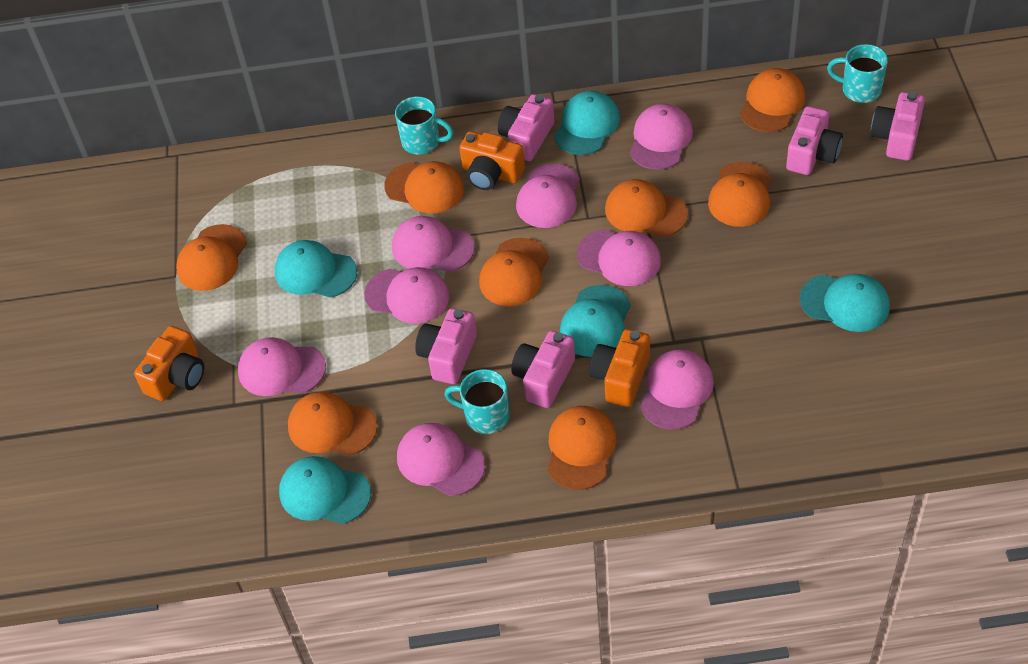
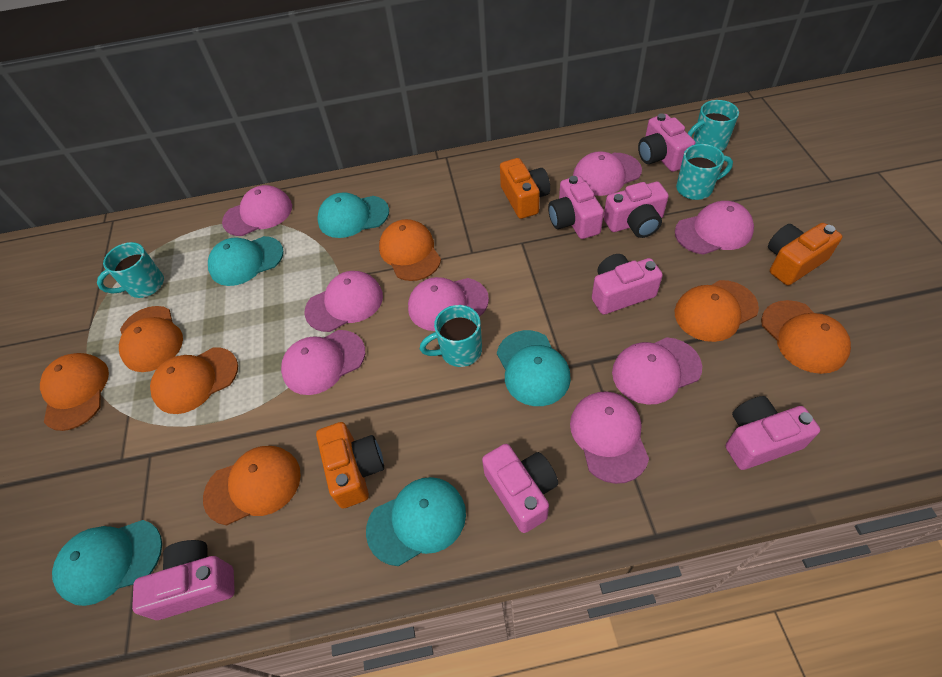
orange cap: [176,224,247,291] [288,392,377,456] [384,161,464,214] [479,238,549,306] [548,406,617,490] [605,179,688,237] [708,162,771,227] [740,68,805,132] = 8 -> [40,353,109,431] [119,306,183,372] [150,347,238,414] [203,446,301,525] [379,219,441,281] [675,280,759,342] [761,300,851,374] = 7
pink camera: [415,308,477,384] [498,94,554,161] [511,331,575,408] [786,106,843,175] [871,92,925,161] = 5 -> [132,540,235,620] [482,444,558,533] [548,176,604,239] [592,254,663,315] [604,182,669,238] [638,113,695,172] [726,396,820,470] = 7
turquoise mug: [395,96,454,155] [444,369,510,434] [827,44,888,103] = 3 -> [97,242,164,298] [420,305,482,367] [676,144,733,200] [688,100,739,151] = 4

